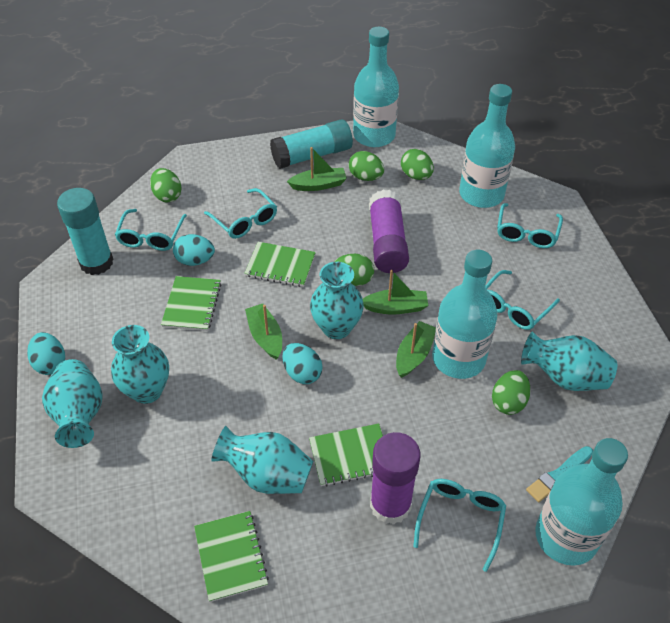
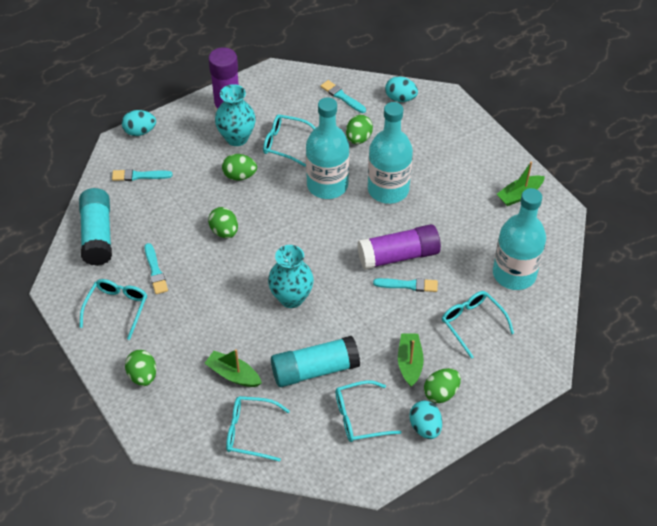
green boat: [245,304,282,360] [287,147,347,191] [363,270,428,315] [396,321,436,378] = 4 -> [205,349,262,387] [398,333,424,387] [497,162,545,206] = 3
green notebook: [161,276,221,331] [194,511,269,602] [244,242,316,287] [309,423,383,487] = 4 -> none = 0
turquoise bottle: [353,27,399,147] [432,250,498,379] [459,84,515,208] [535,438,628,566] = 4 -> [306,97,350,199] [368,102,413,204] [493,188,546,290] = 3
turquoise brush: [526,446,593,502] = 1 -> [112,169,173,181] [145,243,168,294] [321,80,366,113] [373,278,438,292] = 4
turquoise vase: [42,359,103,448] [111,325,169,404] [211,426,313,494] [310,262,364,339] [521,332,617,391] = 5 -> [215,84,256,146] [268,245,314,308] = 2

